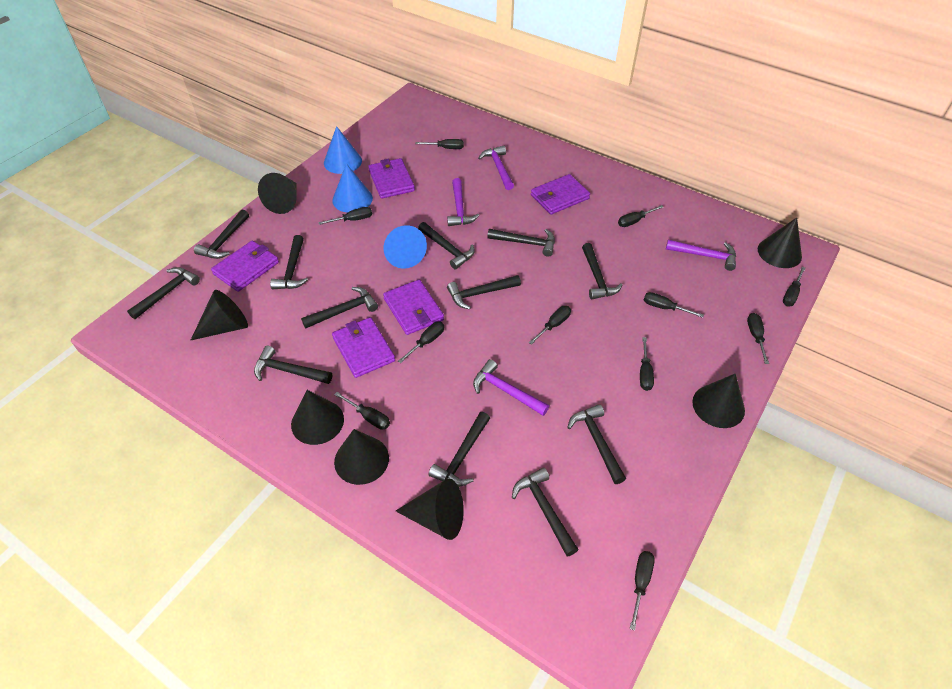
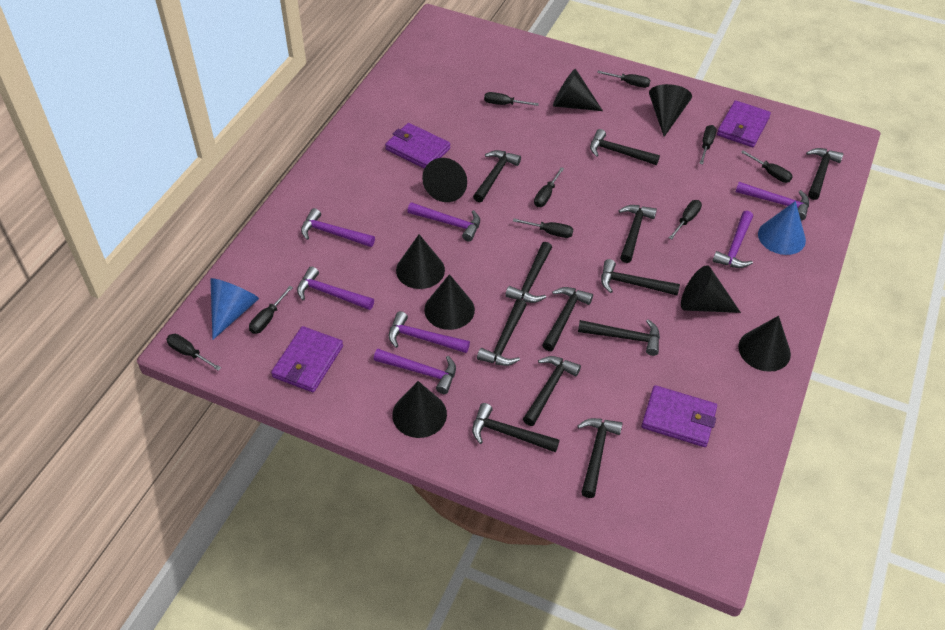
black cone: [191,290,248,340] [258,173,297,214] [291,390,344,445] [334,429,389,485] [396,479,464,540] [692,374,745,428] [758,218,802,268] = 7 -> [392,381,447,438] [396,234,445,289] [422,158,467,202] [424,274,475,330] [553,69,603,111] [649,84,692,137] [681,265,741,313] [738,316,791,372] = 8
black screwdriver: [318,207,372,225] [334,392,390,430] [398,322,444,363] [415,139,464,149] [528,306,571,345] [618,205,663,227] [630,551,655,631] [640,337,654,391] [644,292,704,318] [747,313,769,364] [783,267,806,306] = 11 -> [167,334,221,371] [249,286,293,334] [484,92,539,106] [513,218,573,238] [534,167,564,207] [597,71,651,88] [669,200,702,240] [699,125,717,164] [741,150,793,183] = 9
blue cone: [324,126,362,174] [332,164,373,213] [384,225,427,269] = 3 -> [210,278,259,340] [758,201,806,255] = 2
purple hammer: [447,178,479,226] [473,359,549,416] [478,146,514,190] [666,240,736,271] = 4 -> [297,266,374,310] [301,208,375,247] [374,349,456,394] [389,311,470,353] [407,202,480,242] [712,211,753,268] [736,182,809,220] = 7
purple wallet: [211,240,279,292] [332,317,395,378] [368,158,415,199] [383,279,444,335] [531,174,590,215] = 5 -> [271,326,343,392] [385,123,450,169] [641,385,717,447] [717,100,771,147] = 4

